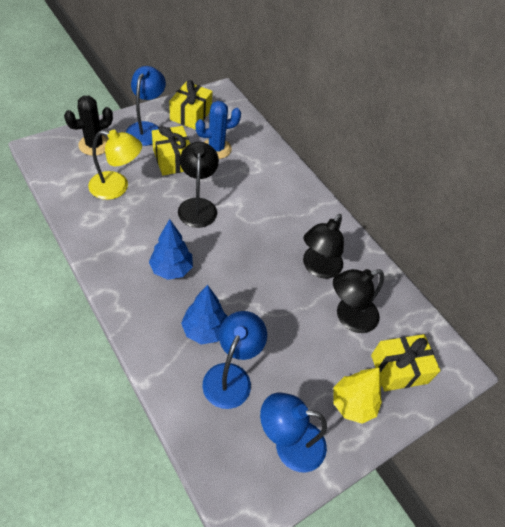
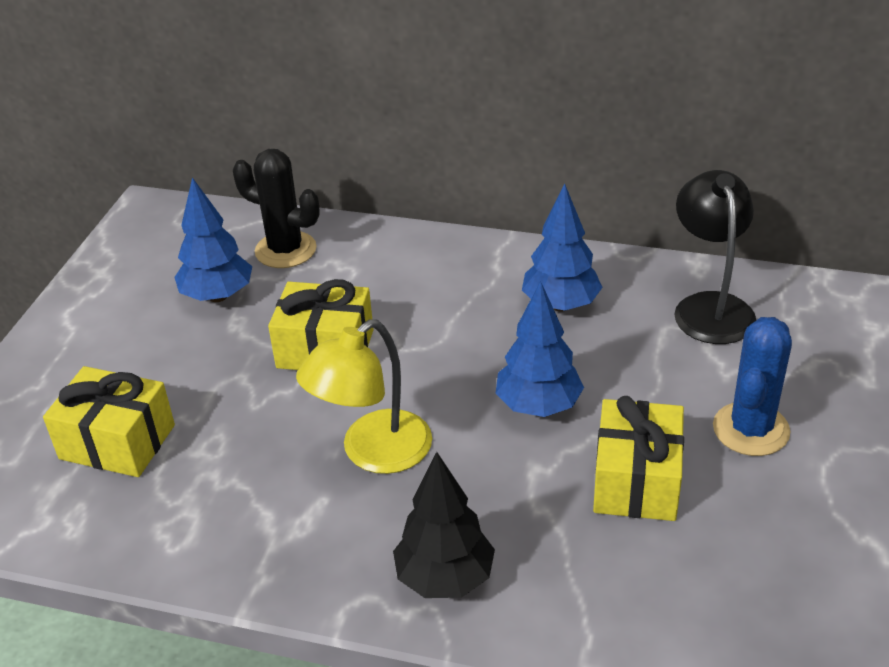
black lamp: [178,142,219,228] [303,214,344,278] [333,269,384,333] = 3 -> [674,170,756,344] = 1
black tree: none = 0 -> [393,452,495,598] = 1
blue lamp: [126,66,166,146] [202,311,267,409] [260,393,327,472] = 3 -> none = 0
blue tree: [149,219,193,280] [181,285,228,345] = 2 -> [174,177,252,302] [495,281,584,417] [522,183,603,312] = 3
yellow tree: [333,367,382,424] = 1 -> none = 0

